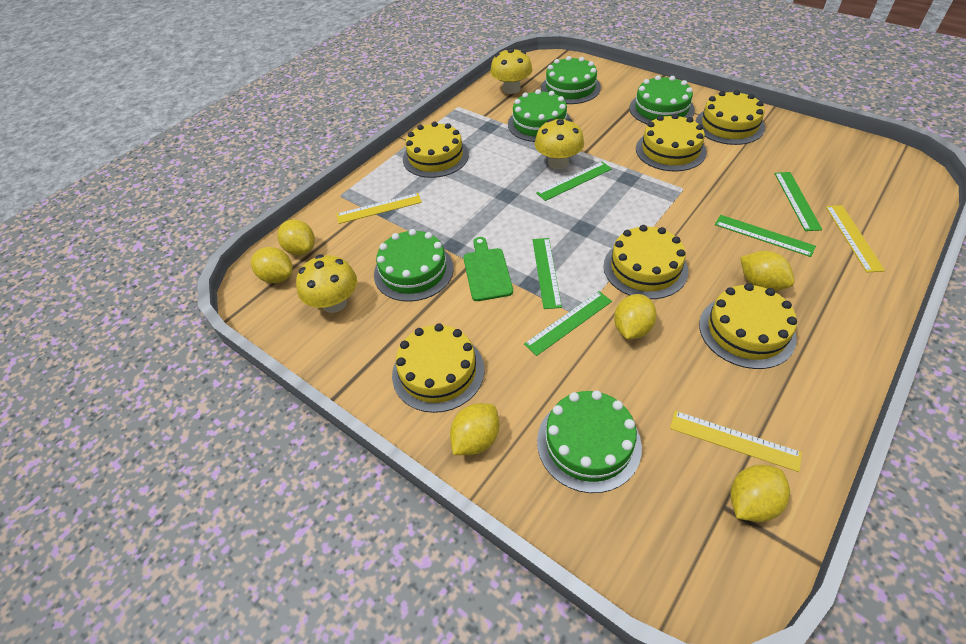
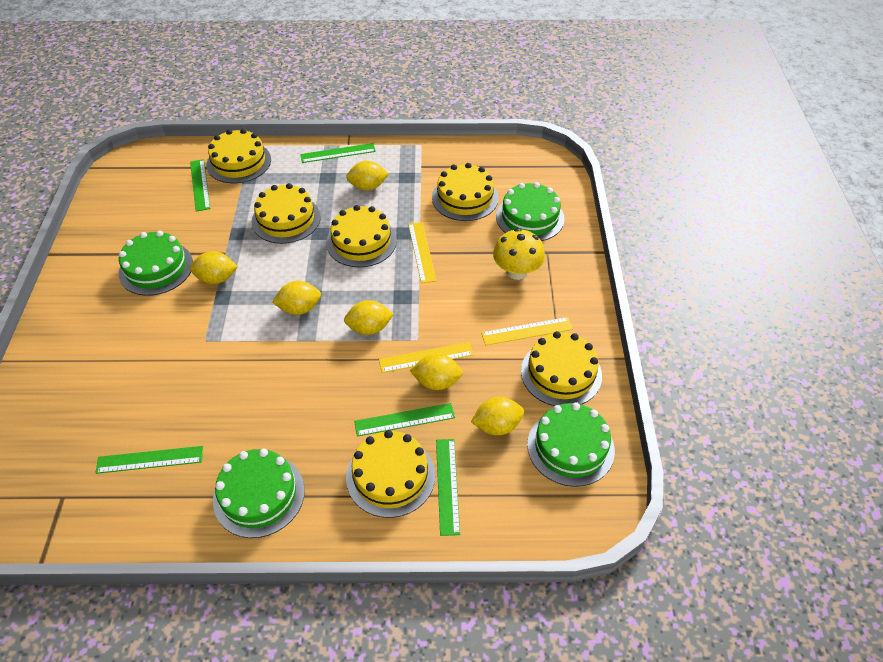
green cake: [374,229,454,302] [508,89,571,142] [537,390,642,493] [541,56,601,104] [629,75,695,125] = 5 -> [119,230,193,296] [213,448,305,538] [496,182,564,241] [527,402,615,487] = 4
green cutting board: [463,237,513,301] = 1 -> none = 0
yellow mushroom: [296,254,357,313] [490,48,532,94] [535,118,584,169] = 3 -> [493,228,545,280] = 1

